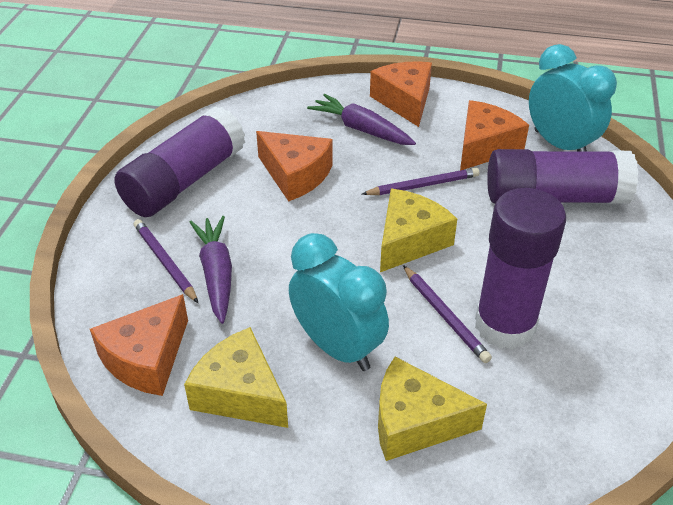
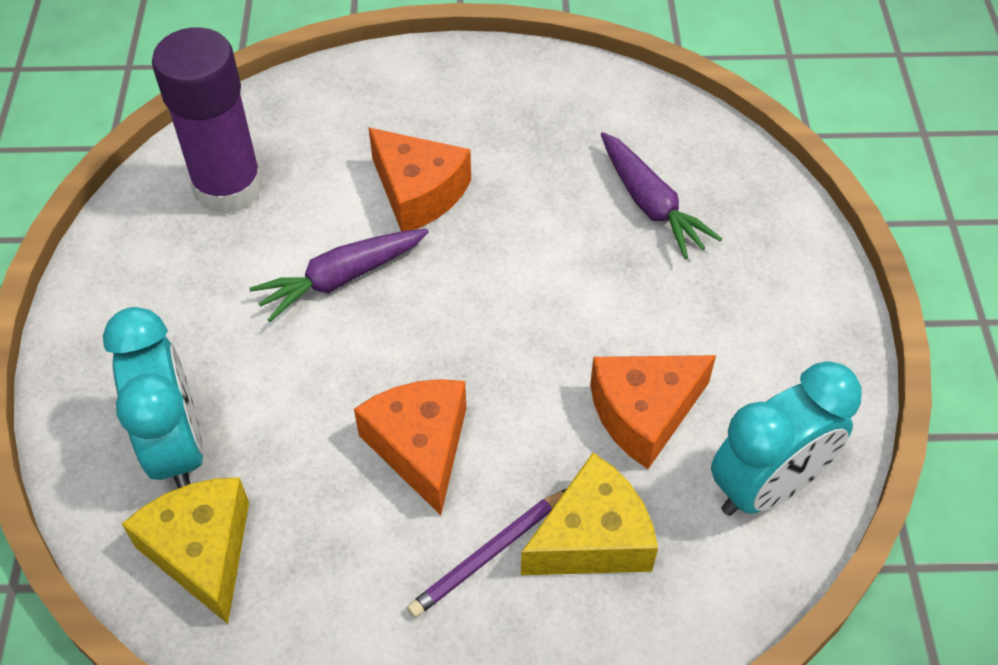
orange cheese: [90,294,188,396] [256,131,333,202] [370,61,432,127] [460,100,529,170] = 4 -> [354,379,466,515] [368,127,471,231] [590,355,716,469] = 3
purple glue stick: [114,106,245,217] [475,188,566,349] [487,149,638,204] = 3 -> [152,27,263,214] = 1
purple pencil: [134,219,198,303] [362,168,479,195] [403,265,492,363] = 3 -> [407,489,566,618] = 1
yellow cheese: [184,327,288,428] [378,357,487,461] [380,189,457,272] = 3 -> [122,477,249,624] [521,453,658,575] = 2

